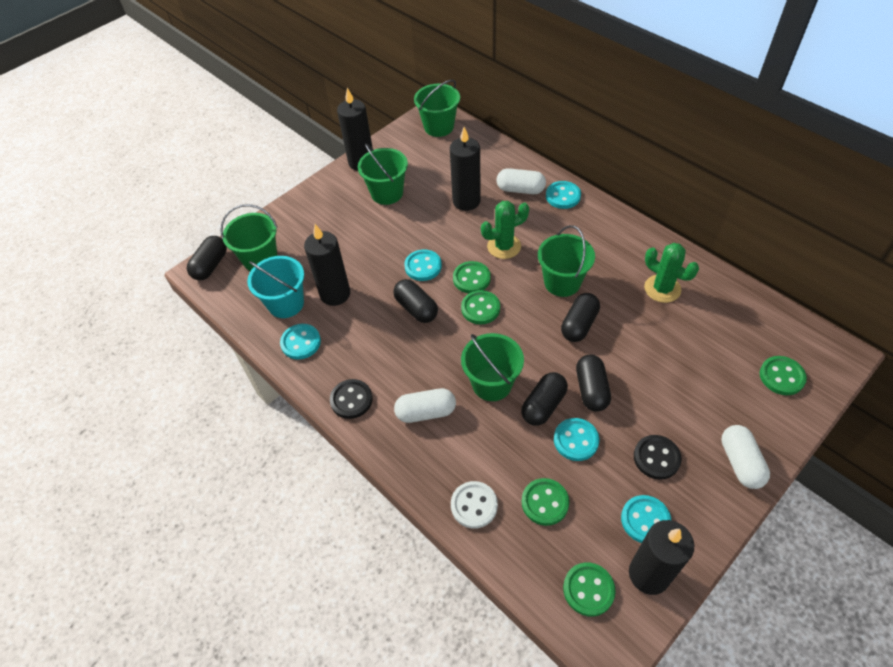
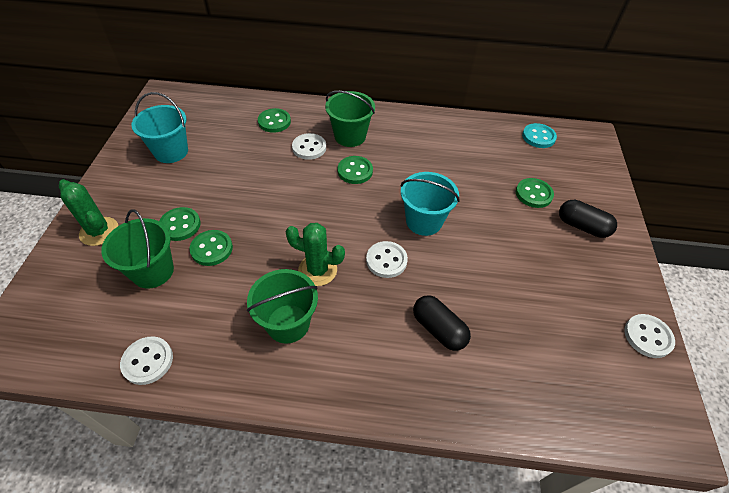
black button: [330,379,373,419] [634,435,682,480] = 2 -> none = 0
black candle: [304,224,350,306] [337,88,373,171] [450,127,481,211] [629,520,694,595] = 4 -> none = 0
black capsule: [187,236,227,280] [393,279,438,323] [521,372,568,426] [561,293,600,342] [576,354,611,411] = 5 -> [413,295,471,351] [559,200,617,238] = 2
green bucket: [220,204,278,271] [358,143,408,205] [414,80,460,137] [461,333,524,401] [538,225,595,297] = 5 -> [101,209,174,289] [247,269,318,344] [325,91,375,147] = 3
turquoise bucket: [247,256,304,318] = 1 -> [131,92,188,163] [400,172,460,236] = 2
turquoise button: [280,324,321,360] [404,249,442,281] [546,181,581,209] [554,418,599,461] [621,495,671,543] = 5 -> [522,123,557,148] = 1
white button: [451,481,498,529] = 1 -> [120,336,173,385] [292,133,326,160] [366,241,408,278] [624,314,675,358] = 4
white capsule: [394,388,456,423] [497,168,546,194] [721,425,770,489] = 3 -> none = 0

